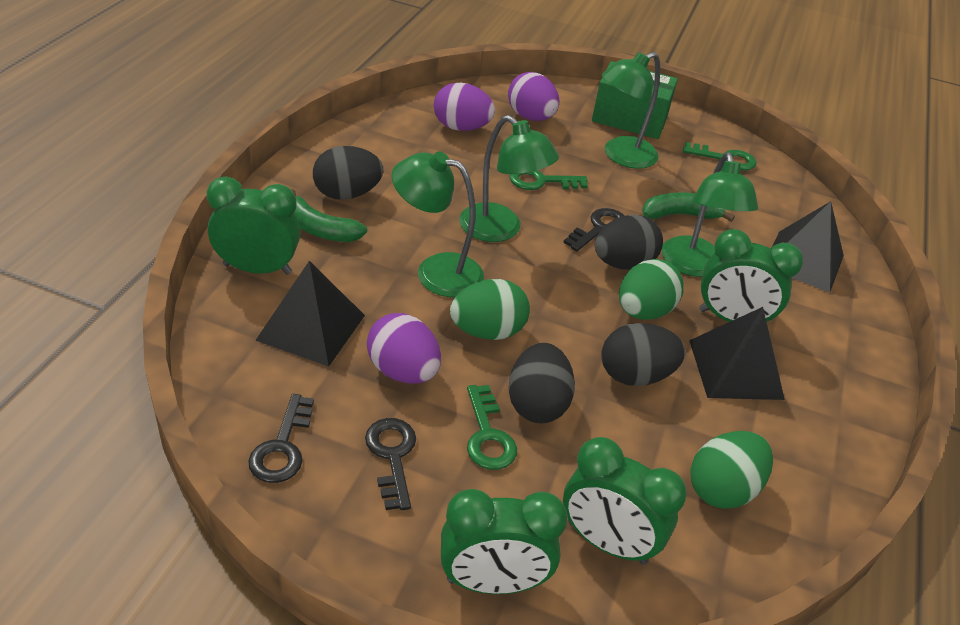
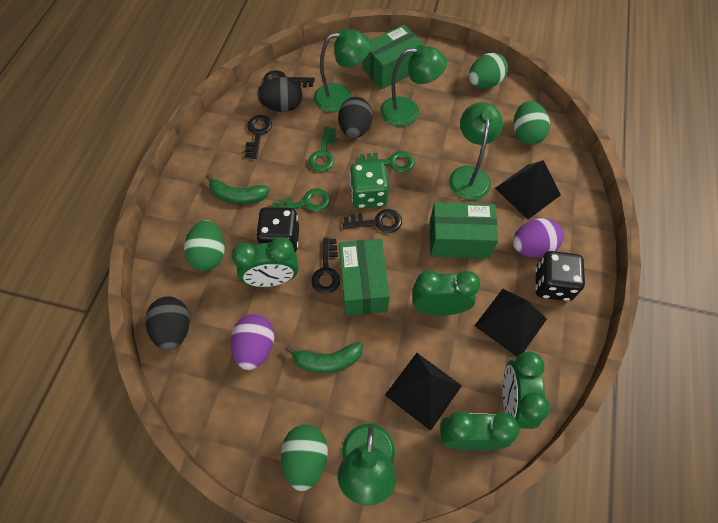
black dice: none = 0 -> [256,207,299,252] [535,251,585,301] = 2
black egg: [313,146,383,200] [508,343,575,423] [595,215,663,270] [601,323,685,386] = 4 -> [145,297,190,350] [257,77,302,112] [338,97,373,138] = 3
black key: [248,394,314,483] [365,418,416,510] [563,208,625,251] = 3 -> [245,115,272,159] [263,70,315,87] [311,238,340,294] [343,209,402,233] = 4
green box: [592,61,678,139] = 1 -> [339,239,390,316] [363,24,425,90] [430,202,498,259] = 3
green dice: none = 0 -> [350,161,389,208] = 1
green egg: [450,279,530,340] [619,259,684,320] [690,431,773,509] = 3 -> [184,220,225,271] [281,424,328,491] [469,52,508,88] [514,101,550,145] = 4
purple egg: [367,313,441,384] [434,83,495,131] [508,72,559,121] = 3 -> [231,314,274,370] [513,218,564,258] = 2

